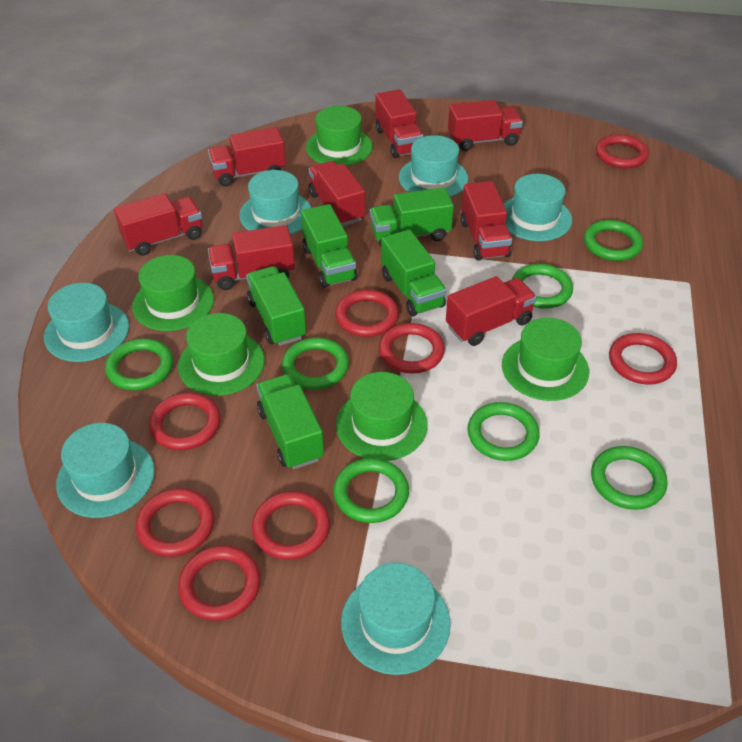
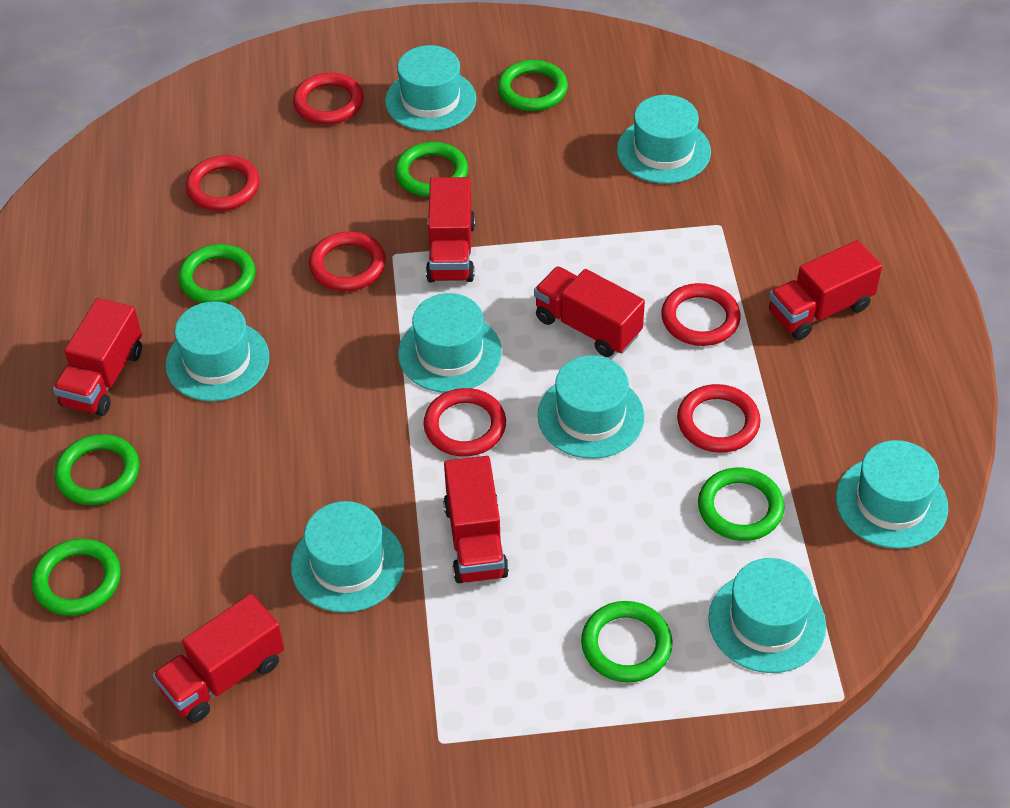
green hat: [132,255,214,331] [178,313,265,396] [306,106,373,166] [336,372,427,461] [502,318,589,401] = 5 -> none = 0
green truck: [246,266,306,346] [256,374,324,469] [301,204,358,288] [370,187,454,246] [381,230,447,317] = 5 -> none = 0
red ring: [136,488,214,557] [149,393,221,450] [178,545,261,621] [252,491,330,560] [335,290,399,337] [379,323,445,374] [596,134,649,169] [609,333,677,385] = 8 -> [186,155,260,211] [293,73,364,124] [309,231,386,291] [423,388,506,457] [661,283,741,346] [677,384,761,453] = 6
red truck: [114,193,202,256] [208,127,286,186] [208,225,295,290] [309,161,365,226] [375,89,424,158] [446,276,537,346] [448,100,523,151] [461,181,512,261] = 8 -> [53,298,142,416] [153,594,284,723] [426,177,475,282] [443,456,509,583] [534,266,645,357] [769,240,882,340] = 6
turquoise hat: [44,283,129,362] [56,423,155,518] [239,170,312,235] [341,563,451,675] [399,135,468,197] [504,174,572,241] = 6 -> [165,301,269,401] [291,501,405,613] [385,45,476,131] [398,293,502,393] [538,355,644,459] [617,95,711,184] [708,558,826,673] [836,440,948,549] = 8

